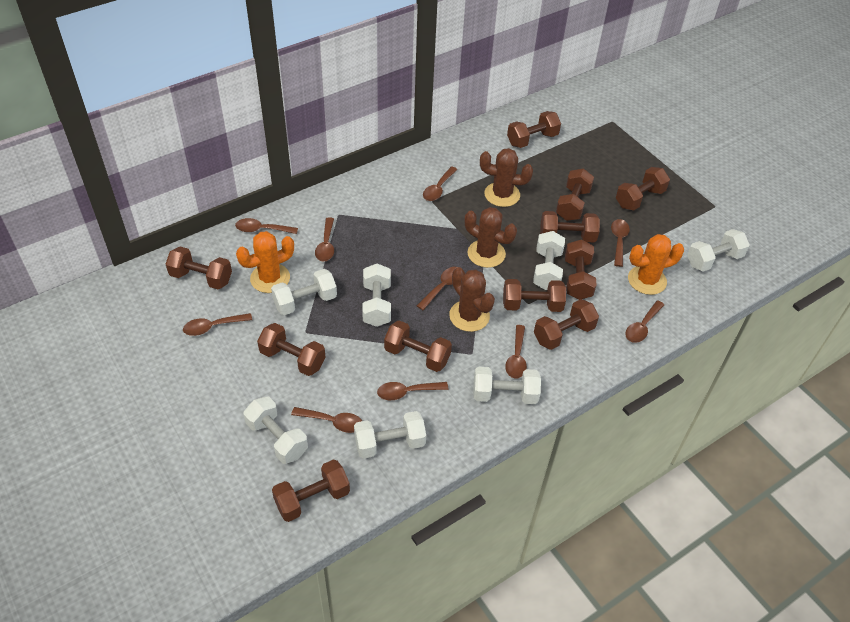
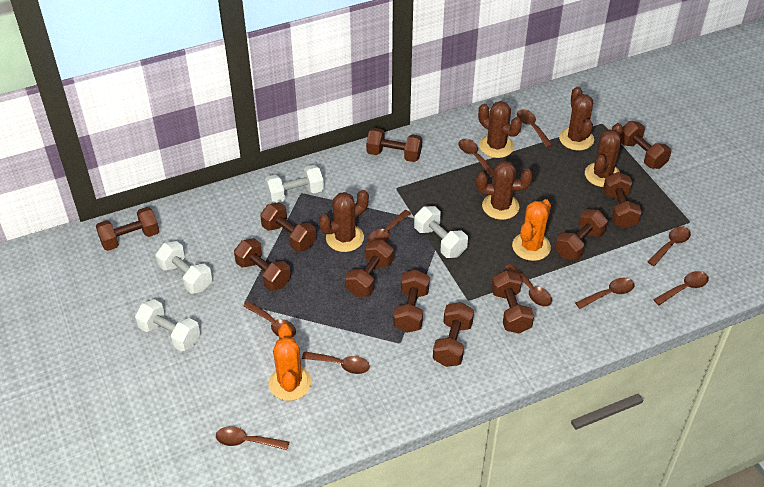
brown cactus: [449,267,495,332] [465,207,517,268] [480,148,533,207] = 3 -> [319,190,369,252] [476,161,533,220] [478,101,522,158] [559,87,594,150] [585,123,623,187] = 5
white dumbbell: [244,397,308,464] [271,269,337,315] [354,411,426,459] [362,264,391,327] [473,367,541,404] [533,231,565,290] [687,229,750,272] = 7 -> [135,299,200,352] [156,241,212,294] [265,165,324,203] [414,206,468,258] = 4

